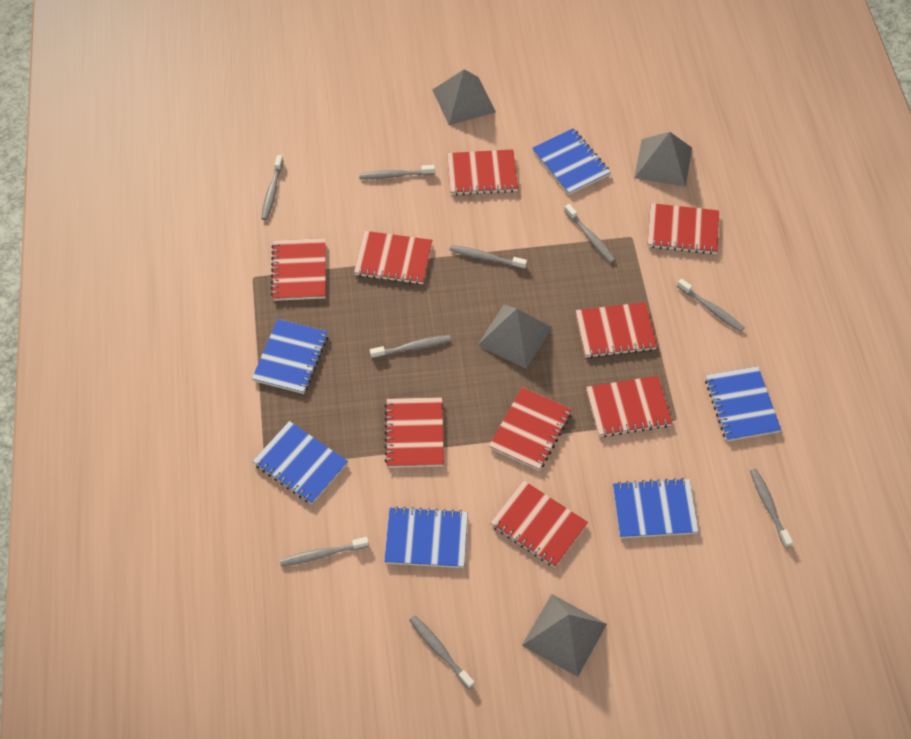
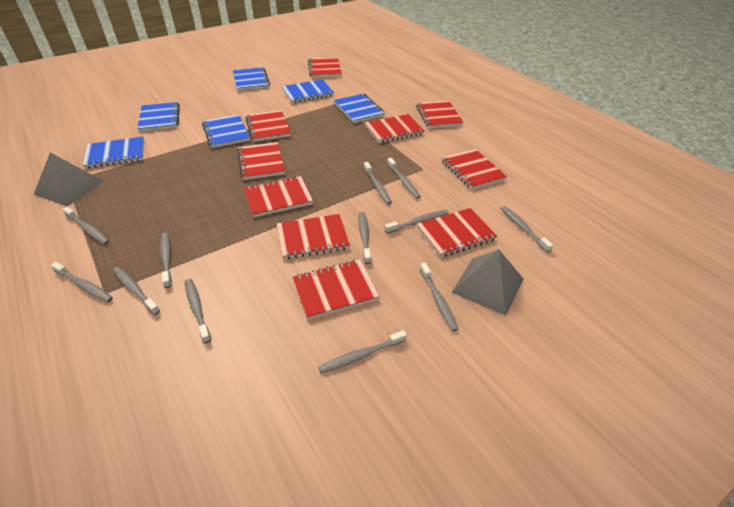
grey pyramid: [433,69,496,125] [477,305,552,369] [522,594,607,677] [634,132,692,187] = 4 -> [33,152,104,206] [451,249,523,316] = 2
grey toothbrush: [261,155,284,220] [280,537,369,567] [359,165,435,179] [370,335,451,358] [409,615,474,689] [450,245,527,269] [564,204,615,263] [677,279,744,332] [750,469,793,548] = 9 -> [51,262,113,303] [63,207,109,245] [113,267,160,315] [160,232,172,288] [185,279,211,343] [318,330,407,374] [359,212,371,264] [364,162,392,204] [385,210,449,234] [387,158,421,199] [420,263,458,332] [501,206,553,253] = 12
red notebook: [271,238,326,301] [354,231,432,285] [384,397,444,468] [447,149,518,196] [489,387,572,471] [490,480,588,568] [576,302,657,358] [586,376,672,437] [648,203,719,255] = 9 -> [238,142,285,180] [244,176,313,217] [245,110,291,142] [277,214,350,259] [292,259,380,320] [308,57,342,78] [365,114,424,143] [416,100,464,128] [417,208,497,257] [442,149,507,190] = 10

